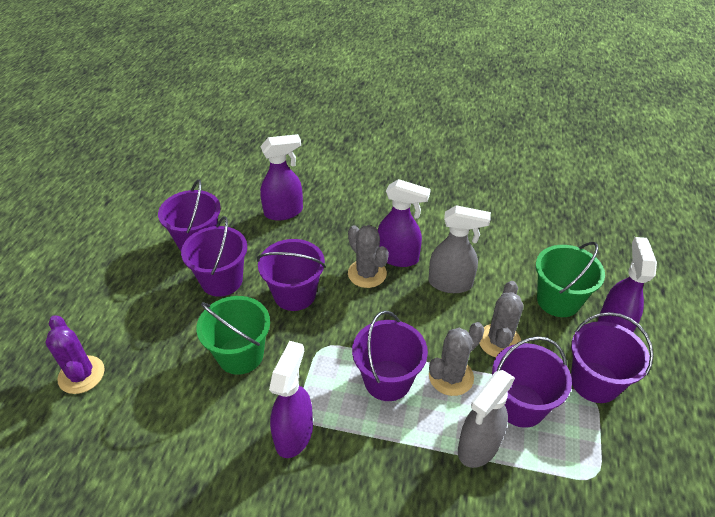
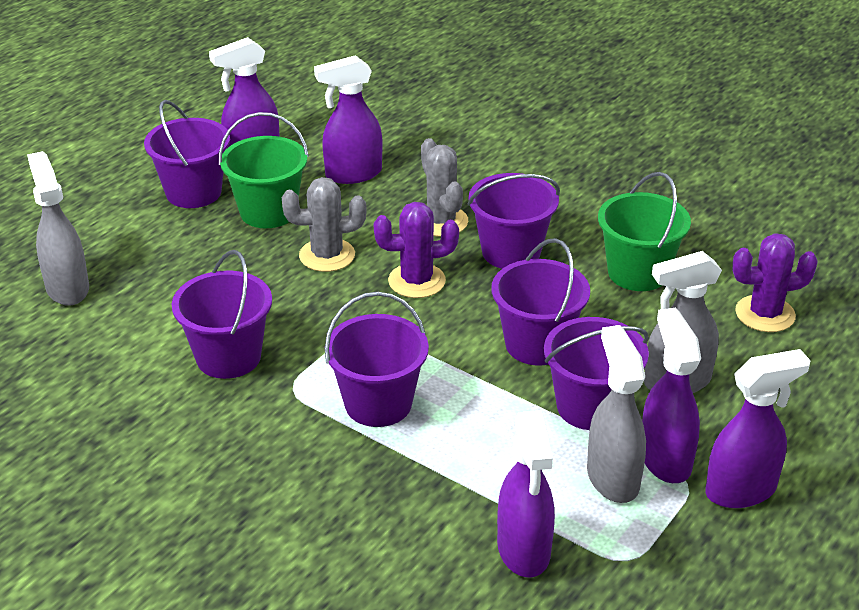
grey cactus: [348,225,389,288] [429,322,484,396] [479,281,523,357] = 3 -> [282,177,366,272] [421,138,468,237] = 2
grey spray bottle: [429,205,491,293] [458,370,515,468] = 2 -> [27,151,89,306] [587,325,646,503] [644,251,722,393] = 3
purple cactus: [45,315,105,394] = 1 -> [373,202,459,298] [732,233,818,332] = 2
purple spray bottle: [260,134,303,221] [269,341,313,458] [378,179,431,267] [598,237,657,332] = 4 -> [209,37,279,148] [314,55,382,184] [497,410,555,578] [642,308,701,483] [705,349,811,508] = 5

